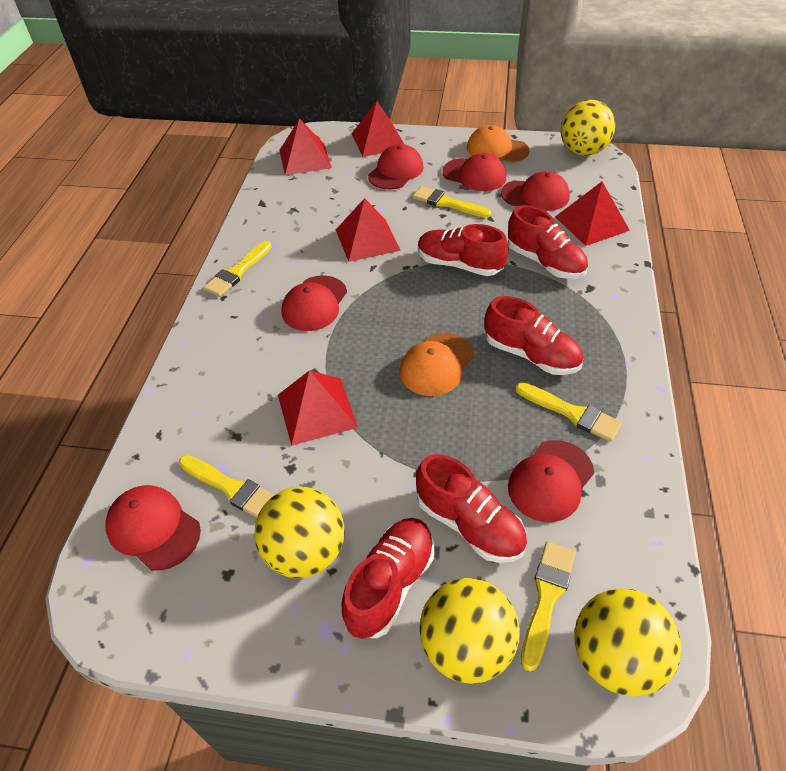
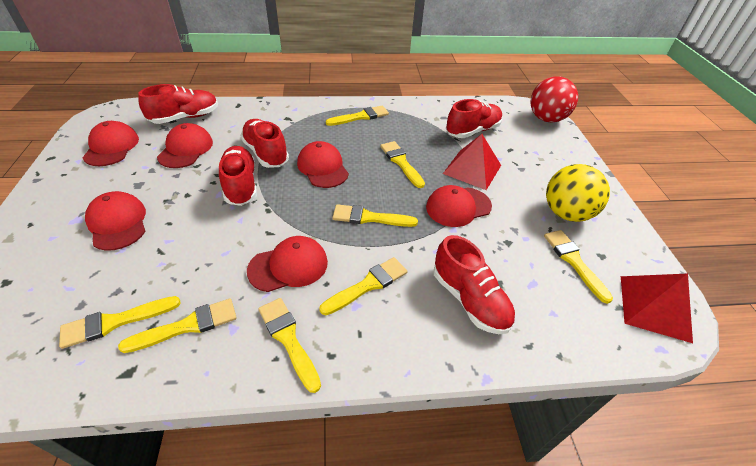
orange cap: [400,333,474,396] [467,125,529,163] = 2 -> none = 0
red ball: none = 0 -> [531,76,578,123] = 1
red pyramid: [278,370,358,446] [279,119,332,175] [336,198,401,262] [352,101,404,157] [555,182,630,246] = 5 -> [443,134,501,190] [621,274,693,343] = 2
yellow ball: [254,487,345,578] [420,578,520,684] [561,100,615,156] [574,588,681,697] = 4 -> [546,164,610,222] = 1
yellow brush: [179,455,274,518] [204,241,272,297] [413,186,491,218] [515,382,622,442] [521,542,576,672] = 5 -> [59,296,181,349] [118,299,237,353] [258,298,321,393] [319,257,407,315] [326,106,389,126] [332,204,418,227] [380,141,425,188] [544,230,613,304] = 8

